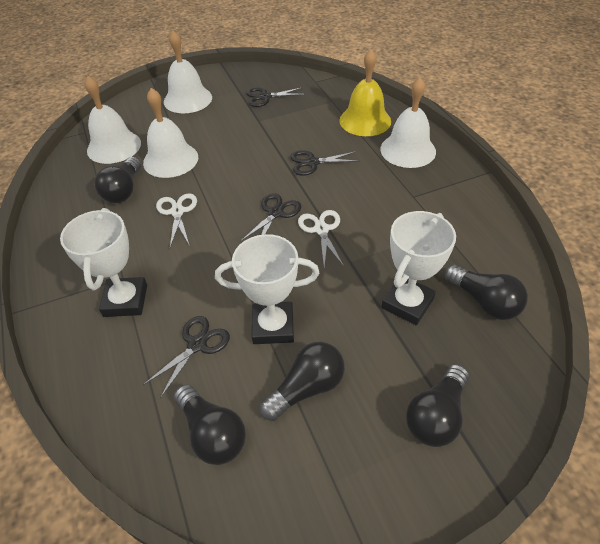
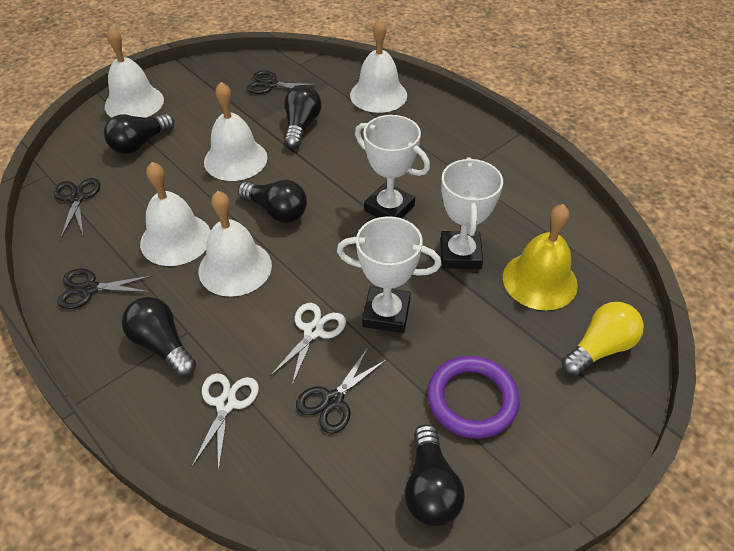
purple ring: none = 0 -> [427,356,520,439] = 1
white bell: [84,76,141,164] [143,88,198,178] [164,30,212,113] [380,77,436,168] = 4 -> [105,27,164,118] [140,162,211,266] [198,191,272,297] [204,82,268,181] [350,19,407,113] = 5
yellow light bulb: none = 0 -> [561,302,644,376] = 1

